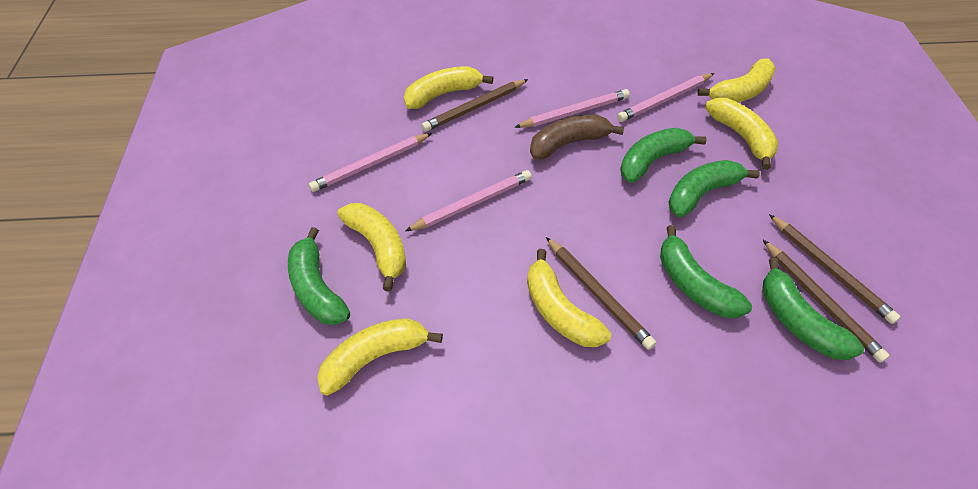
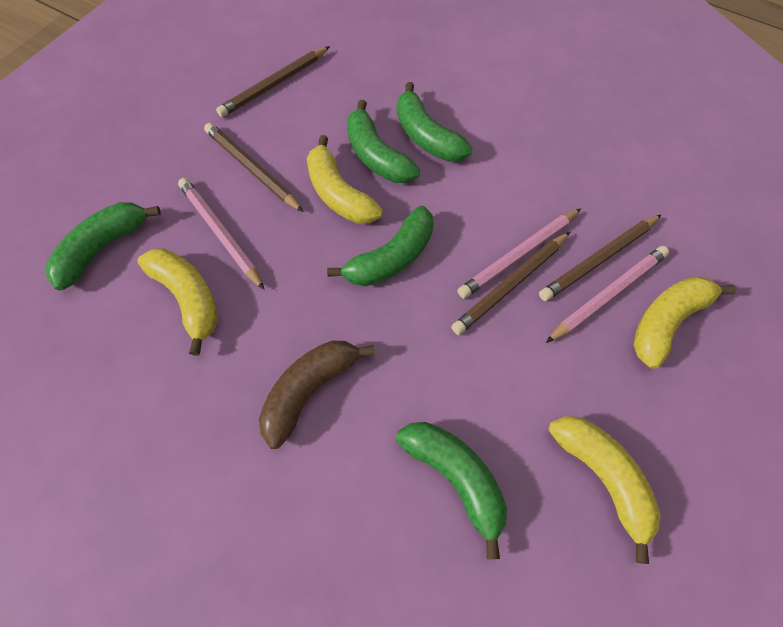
pink pencil: [309,133,432,192] [406,170,532,231] [514,89,630,128] [617,73,714,122] = 4 -> [178,178,265,290] [457,208,581,299] [546,246,669,343] = 3
yellow banana: [317,318,443,396] [337,203,406,291] [404,66,493,109] [527,249,611,347] [698,59,776,102] [705,98,779,170] = 6 -> [137,249,218,356] [307,135,383,224] [548,416,661,564] [634,276,736,369] = 4

